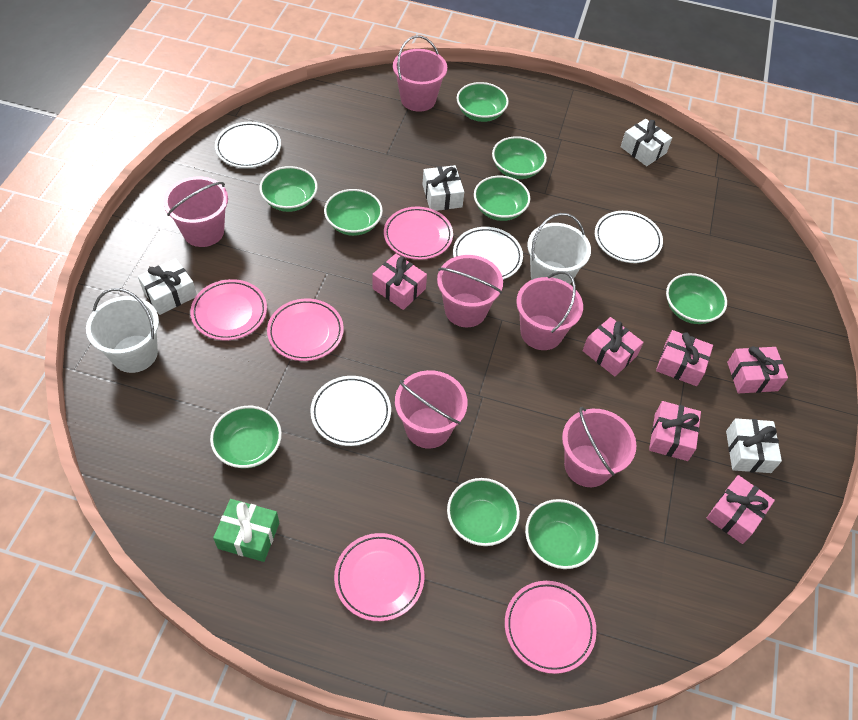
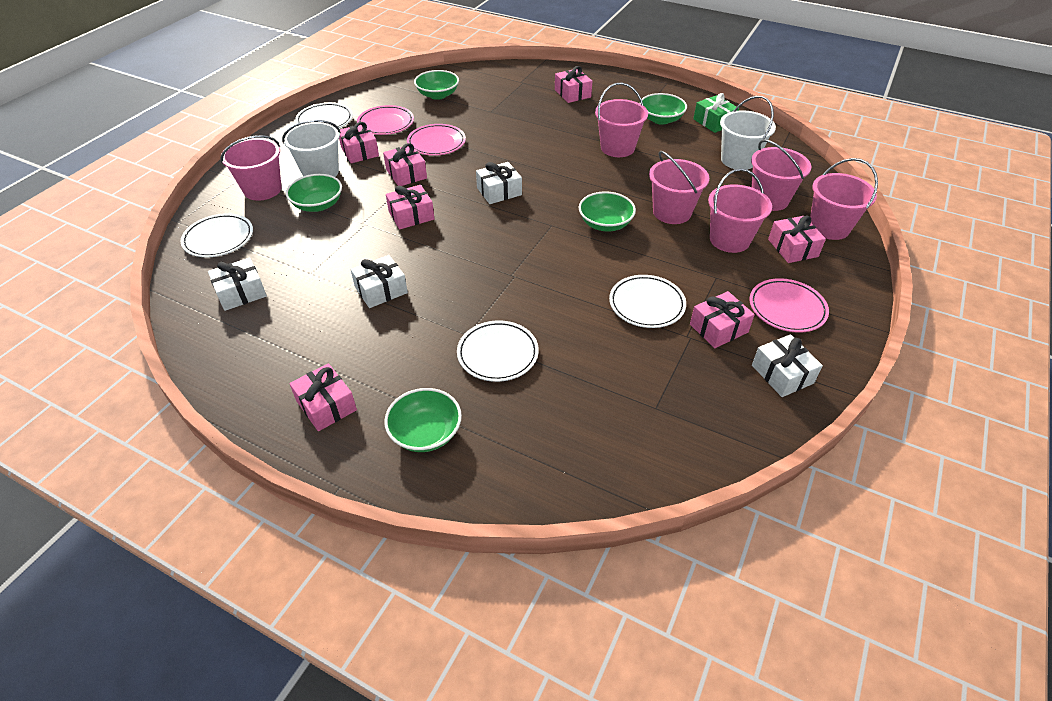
green bowl: [210,406,282,468] [259,166,318,212] [324,189,383,236] [447,478,520,546] [457,82,509,122] [474,176,530,221] [492,136,547,179] [525,499,599,569] [666,273,727,324] = 9 -> [286,174,342,212] [384,388,462,452] [414,70,459,100] [579,192,636,231] [640,93,687,125] = 5
pink gift: [372,254,427,310] [583,317,644,377] [649,401,701,461] [656,330,713,386] [707,475,775,544] [727,346,788,393] = 6 -> [289,363,357,431] [339,122,379,163] [383,143,427,186] [386,185,434,230] [555,66,592,103] [690,291,755,348] [768,216,826,263] = 7
pink plate: [190,279,267,340] [267,299,344,361] [334,533,424,621] [384,207,453,260] [505,581,597,674] = 5 -> [357,105,414,135] [407,124,466,156] [749,278,829,333] = 3

